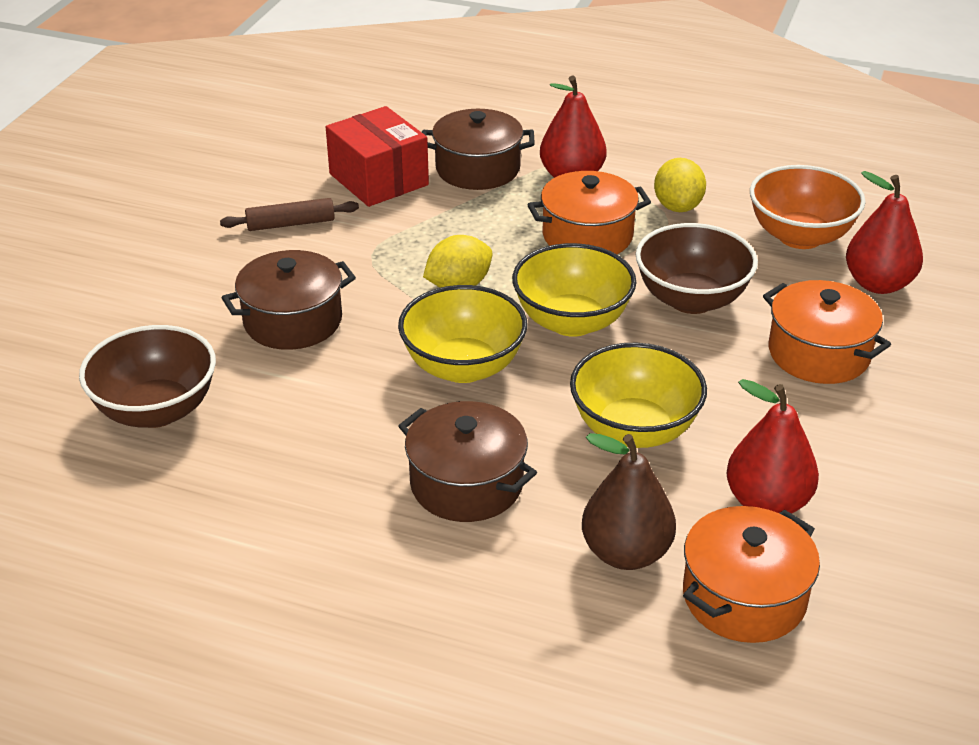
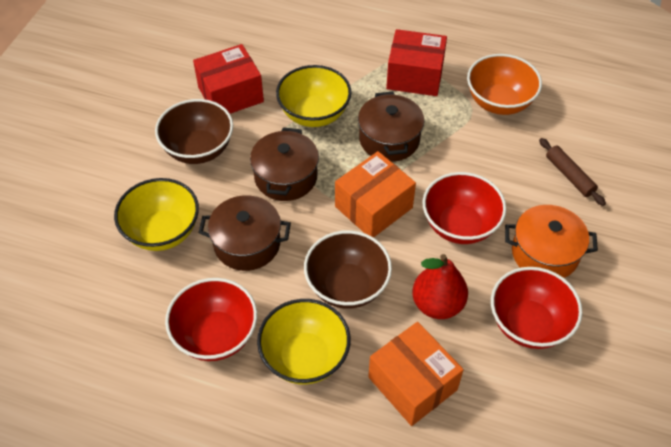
brown pear: [582,433,676,570] = 1 -> none = 0
orange box: none = 0 -> [335,151,416,238] [368,322,464,426] = 2
orange pot: [527,171,651,254] [683,506,820,643] [763,280,891,384] = 3 -> [505,205,598,278] = 1
red bowl: none = 0 -> [165,278,257,361] [423,172,506,244] [491,267,582,349] = 3
red box: [326,106,429,207] = 1 -> [193,44,264,114] [386,29,447,96] = 2
red pear: [540,76,607,178] [726,379,819,514] [846,171,923,294] = 3 -> [412,254,468,319] = 1
yellow lemon: [423,235,492,288] [654,158,706,212] = 2 -> none = 0

